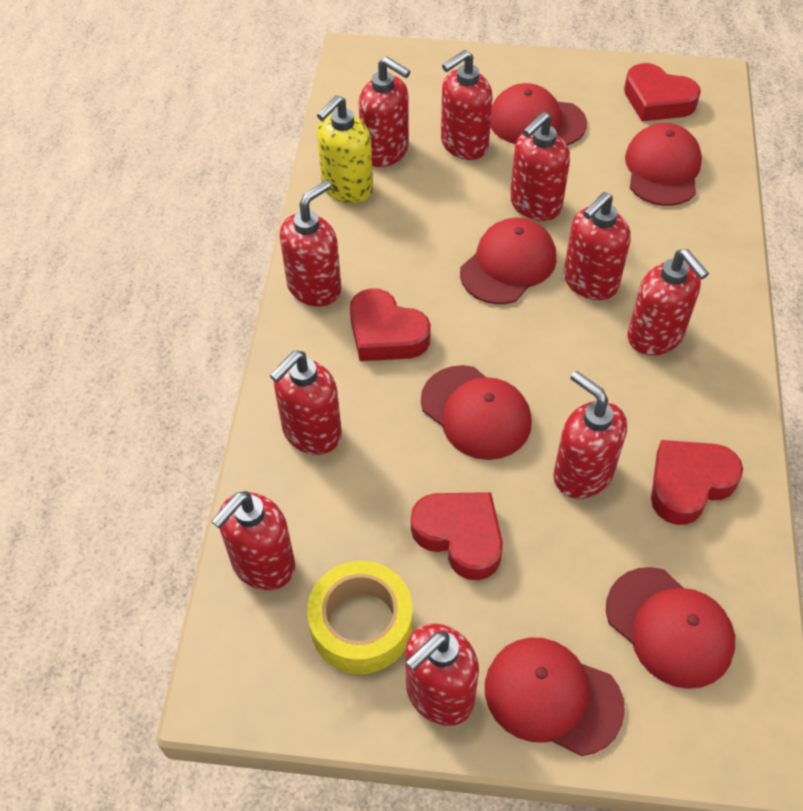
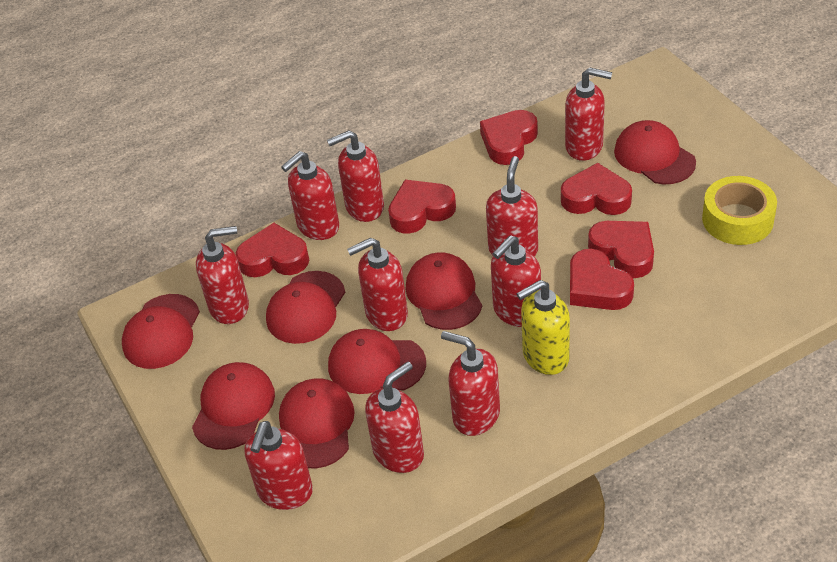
red cap: [421,365,532,460] [460,218,556,304] [485,637,625,756] [490,83,587,145] [606,567,735,689] [625,123,702,206] = 6 -> [122,294,200,369] [192,362,275,450] [266,271,345,344] [279,378,355,468] [328,329,426,394] [406,252,482,330] [614,120,696,184] = 7
red heart: [350,288,431,361] [411,492,503,580] [624,63,701,121] [651,440,743,525] = 4 -> [236,223,309,277] [388,180,456,234] [480,110,538,165] [561,163,632,215] [570,249,634,310] [588,221,654,278] = 6

